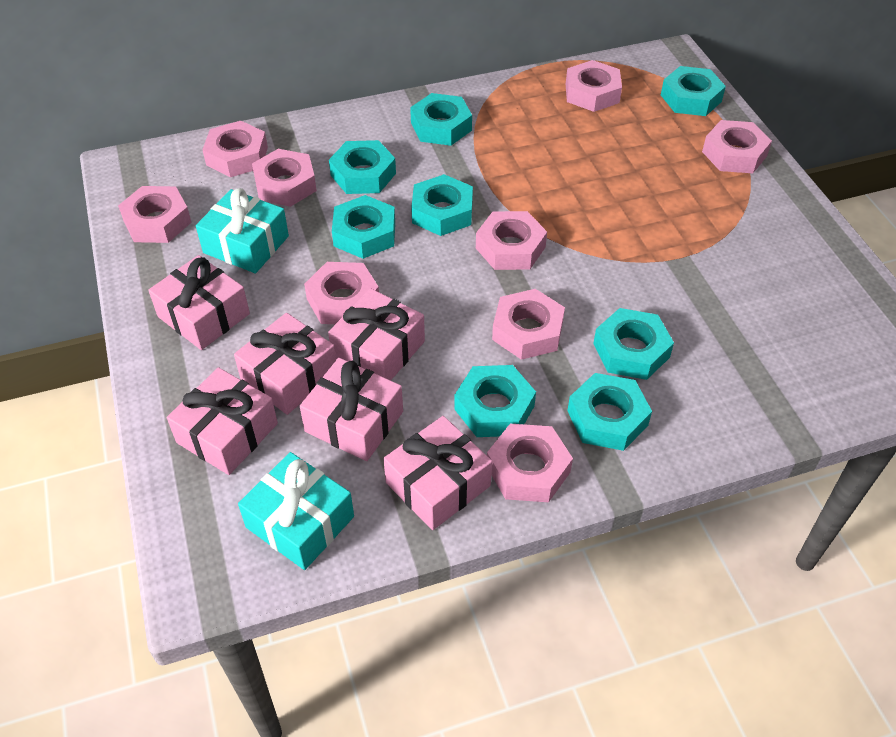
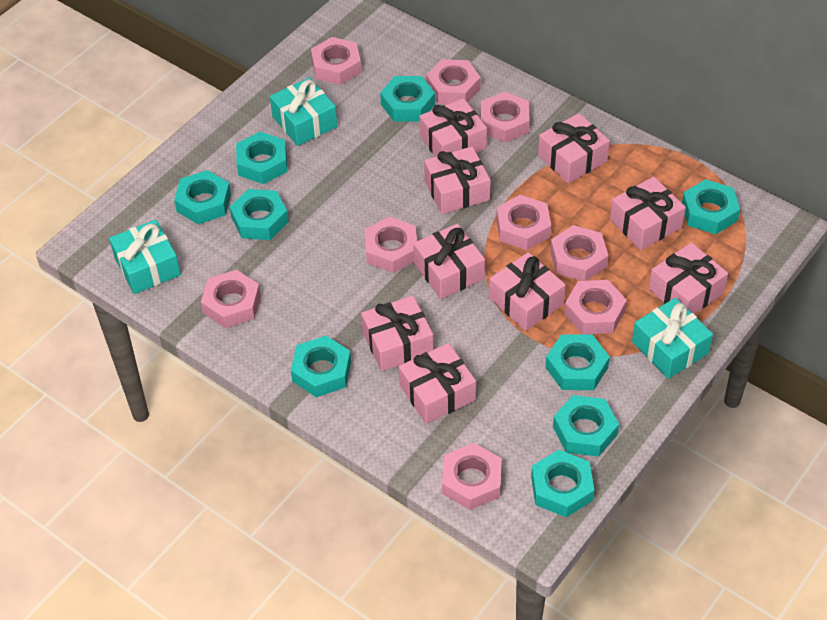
pink gift: [148,255,250,350] [167,367,278,475] [234,313,336,415] [300,358,403,461] [328,288,425,380] [383,416,492,530] = 6 -> [361,296,434,371] [399,343,476,424] [413,224,485,299] [419,98,487,157] [424,146,491,214] [489,252,566,331] [538,113,610,183] [610,177,686,250] [649,242,728,314] = 9
turquoise gift: [196,188,289,273] [238,452,354,570] = 2 -> [109,219,181,294] [270,77,337,146] [632,298,713,379] = 3
turquoise nut: [329,140,396,194] [332,195,395,259] [410,93,472,146] [411,174,473,236] [454,365,536,437] [567,373,652,451] [593,308,674,380] [661,66,726,116] = 8 -> [174,170,231,224] [230,189,289,240] [236,132,287,184] [291,336,351,397] [380,76,435,121] [531,450,594,517] [545,334,610,390] [553,395,619,457] [682,179,740,234] = 9

